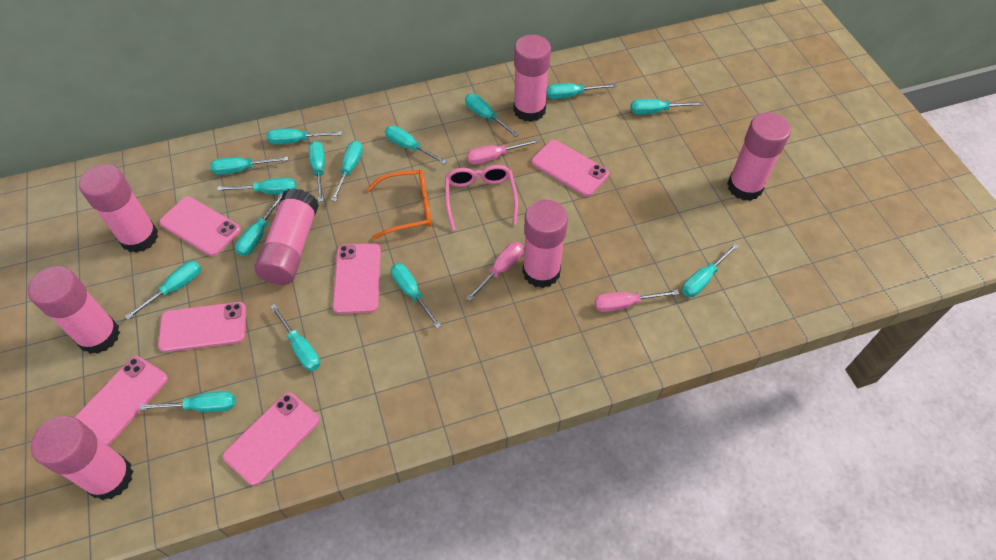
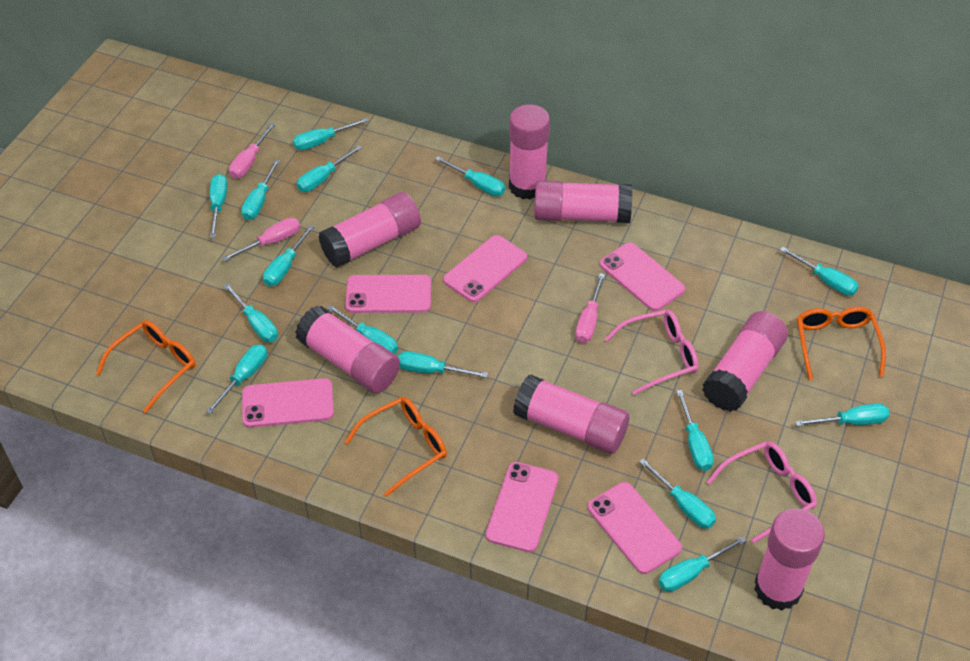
orange glasses: [367,170,432,239] = 1 -> [96,320,196,413] [345,397,447,496] [797,307,886,380] = 3
pink glasses: [445,165,518,230] = 1 -> [605,310,699,395] [707,441,817,543] = 2

